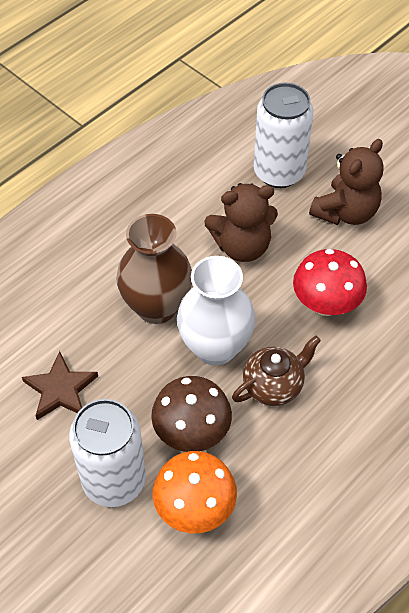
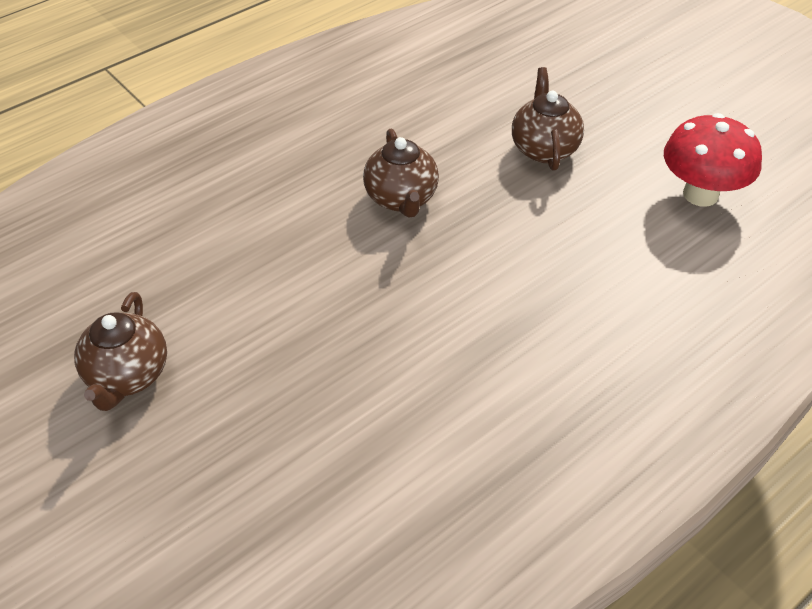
brown mushroom: [151,376,232,452] = 1 -> none = 0
brown star: [22,351,98,420] = 1 -> none = 0
brown teapot: [232,336,321,406] = 1 -> [74,292,167,411] [363,128,439,218] [512,67,584,171] = 3
brown teddy bear: [204,183,278,262] [309,139,384,225] = 2 -> none = 0
brown vase: [116,214,192,324] = 1 -> none = 0
orange mushroom: [153,451,237,533] = 1 -> none = 0
white can: [69,399,146,507] [254,83,314,188] = 2 -> none = 0
white vase: [177,256,255,366] = 1 -> none = 0

